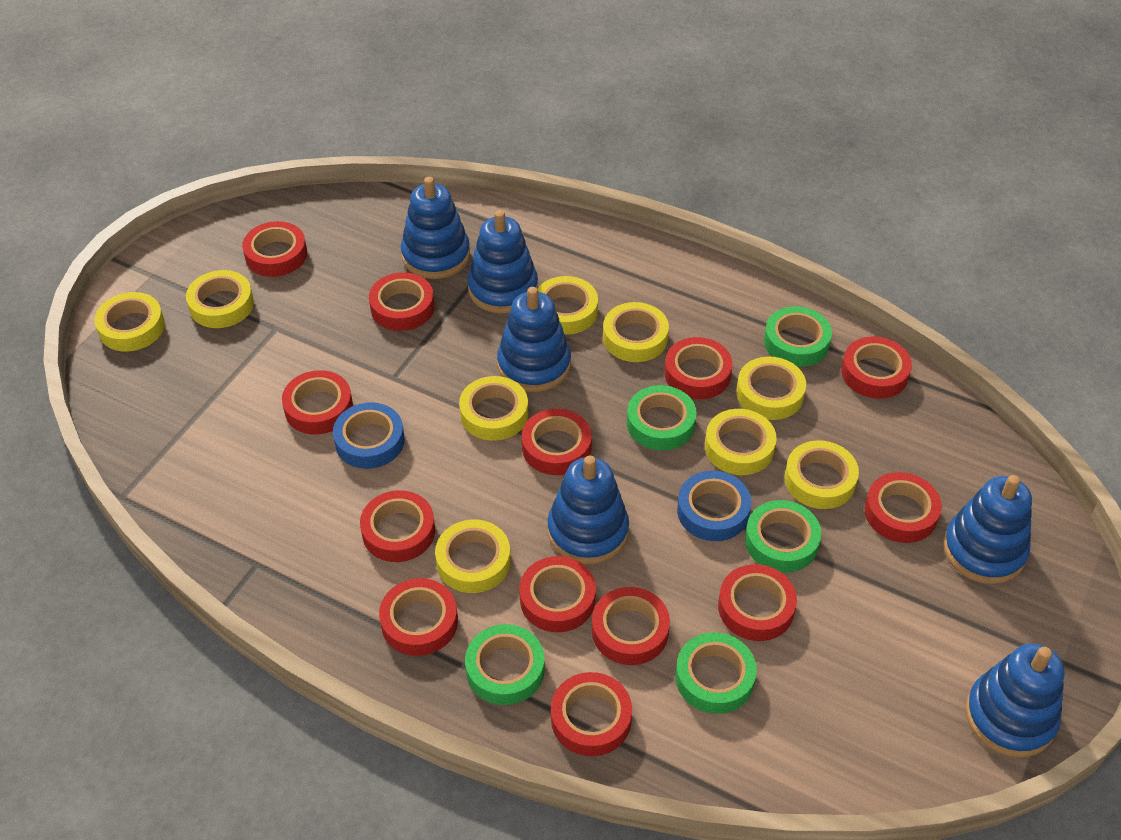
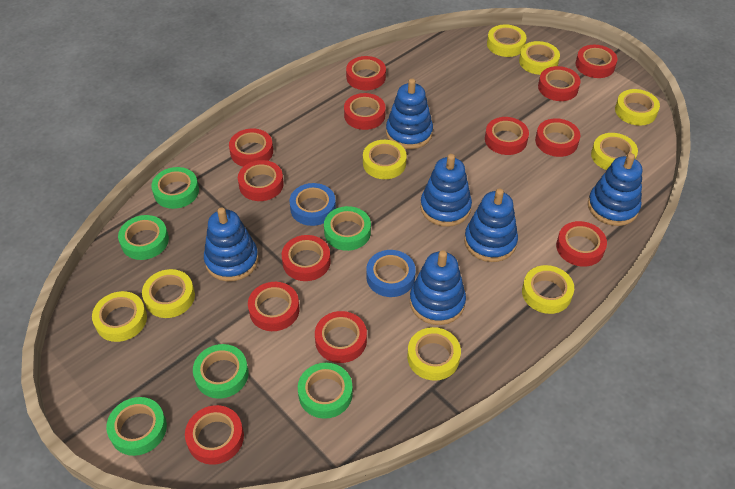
green tape: [465,624,545,705] [627,385,697,450] [675,632,757,714] [745,500,821,573] [764,306,832,367] = 5 -> [106,397,167,456] [118,215,169,260] [151,167,199,209] [193,344,249,399] [298,363,353,419] [324,206,371,251] = 6

